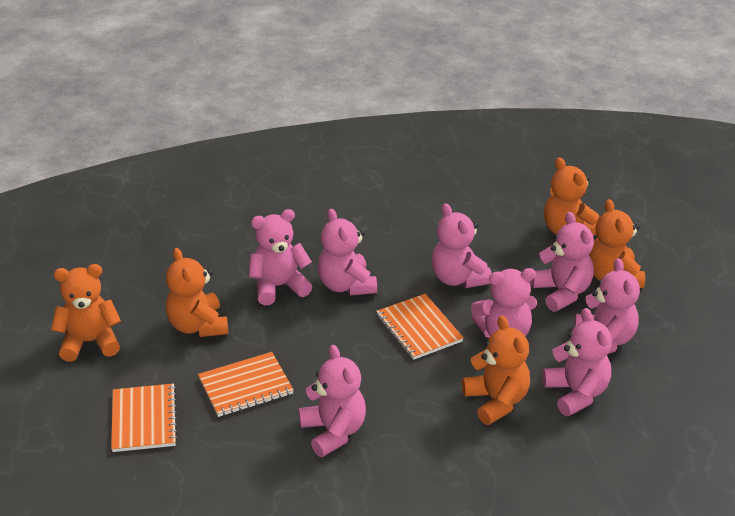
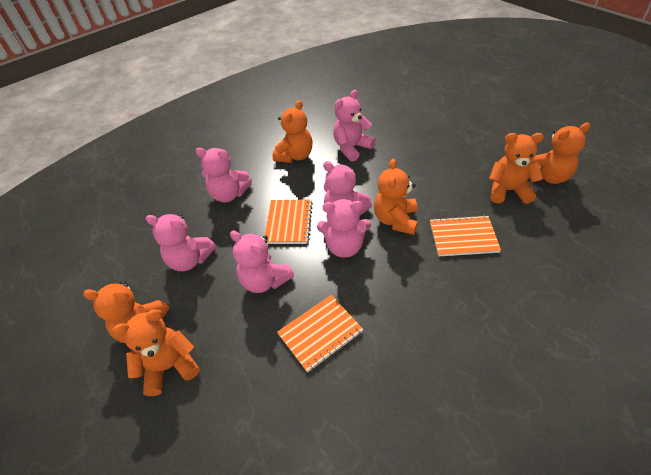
orange teddy bear: [51,264,121,362] [166,248,228,337] [462,315,530,425] [544,158,599,236] [589,199,645,288] = 5 -> [83,281,169,343] [112,309,200,396] [272,100,313,163] [374,159,418,235] [489,133,544,204] [530,123,591,184] = 6
pink teddy bear: [249,209,312,305] [299,345,366,457] [318,209,377,296] [432,203,492,288] [471,268,537,338] [531,212,594,312] [542,308,612,416] [575,258,640,354] = 8 -> [146,214,216,271] [195,148,252,202] [230,230,294,293] [317,199,371,258] [323,161,372,215] [333,90,375,162] = 6

